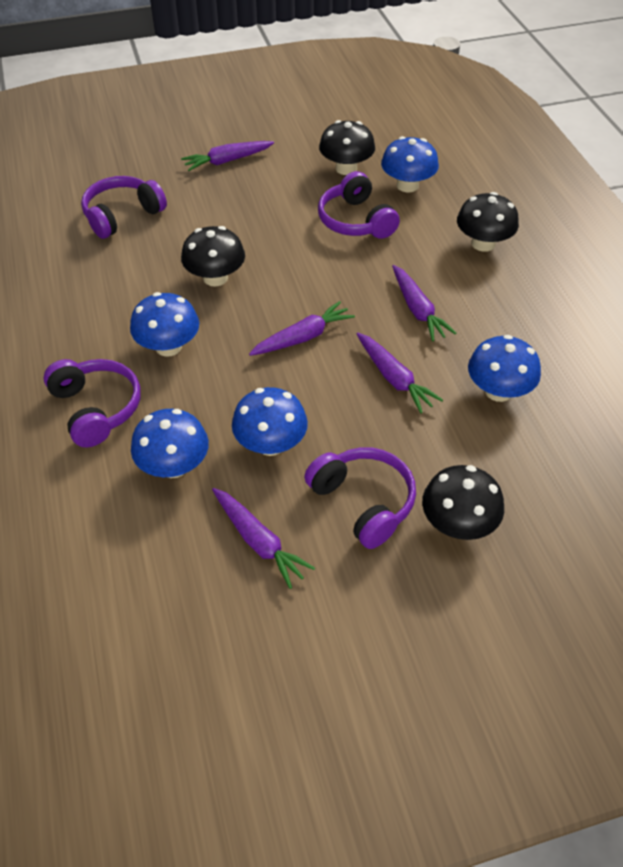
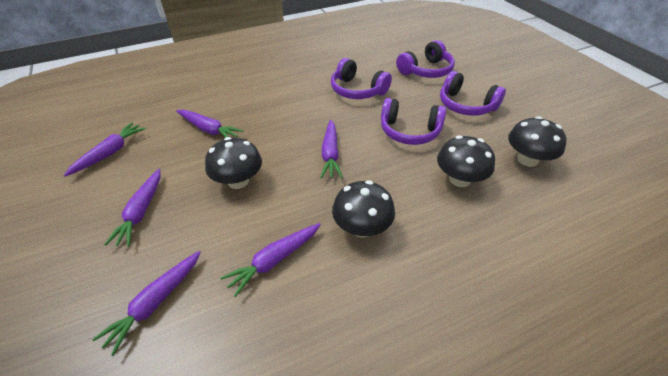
blue mushroom: [130,292,199,357] [131,409,209,478] [232,387,308,456] [381,136,439,193] [468,335,541,402] = 5 -> none = 0
purple carrot: [181,141,274,171] [212,488,315,589] [249,301,355,356] [357,333,443,413] [392,265,456,341] = 5 -> [64,122,146,176] [92,251,201,356] [104,169,160,247] [176,110,243,138] [220,223,321,297] [320,120,343,178] = 6

